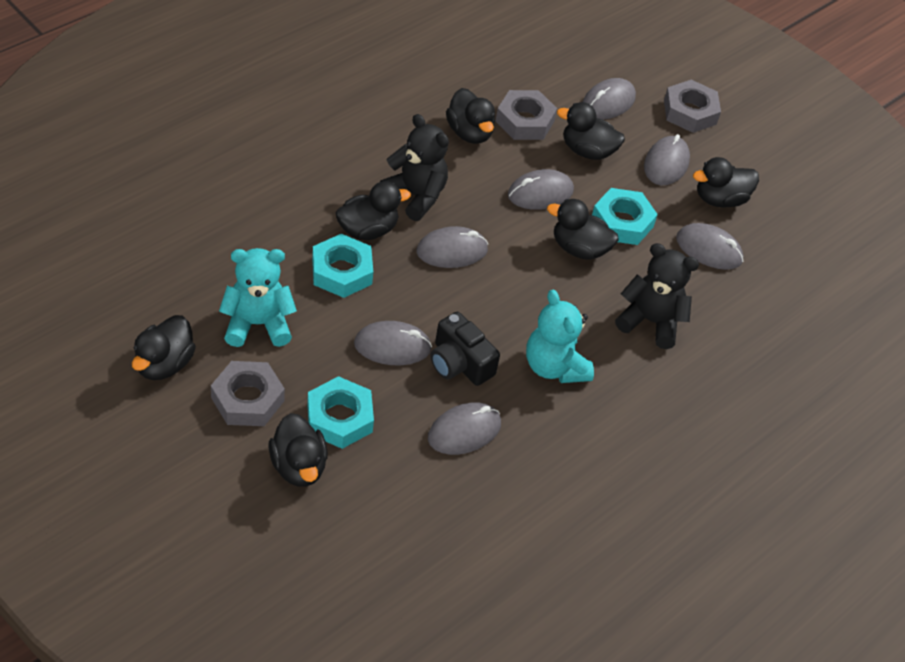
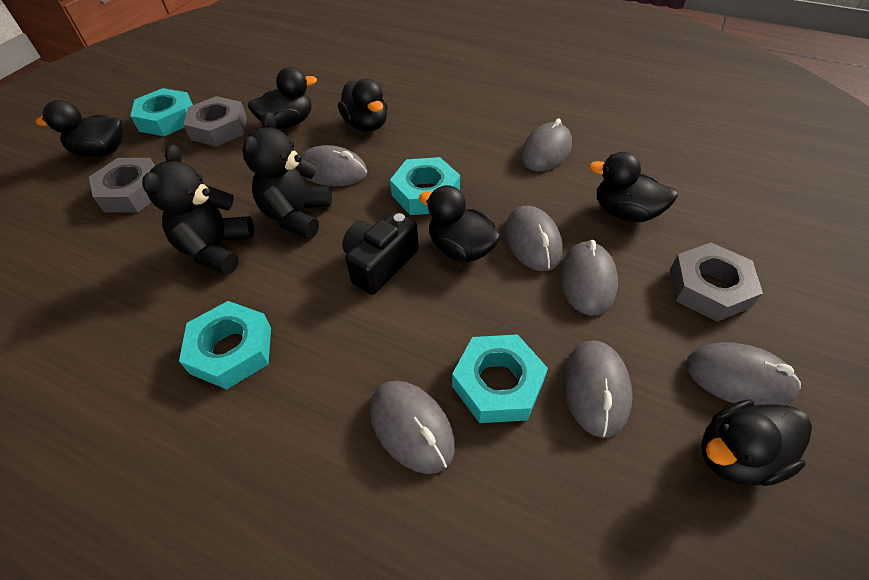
black duck: [132,315,196,380] [268,413,328,487] [335,181,411,240] [446,88,495,144] [547,199,618,260] [557,102,625,160] [693,157,759,208] = 7 -> [36,100,124,157] [248,67,317,129] [338,79,387,132] [419,185,501,262] [589,152,678,222] [701,400,812,486] = 6
turquoise nut: [307,376,374,449] [312,234,373,298] [592,188,658,245] = 3 -> [130,88,193,136] [179,301,271,389] [390,157,460,215] [452,334,548,423] = 4
turquoise teddy bear: [219,248,297,347] [526,290,594,383] = 2 -> none = 0

